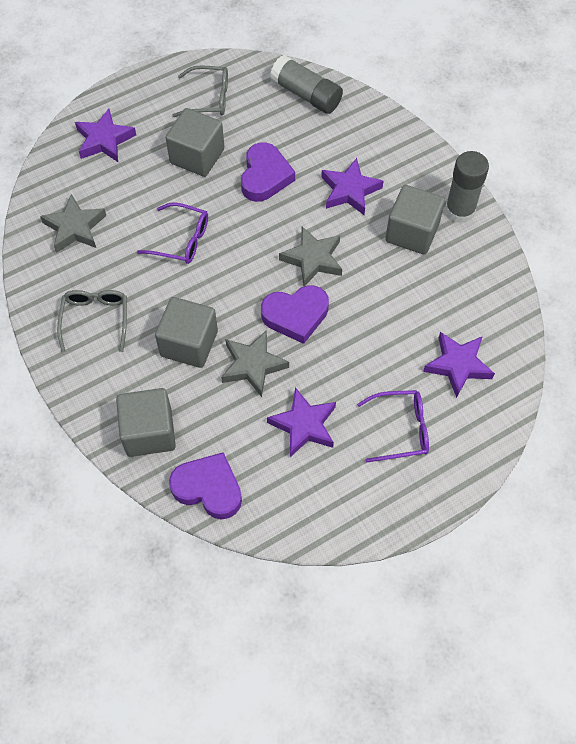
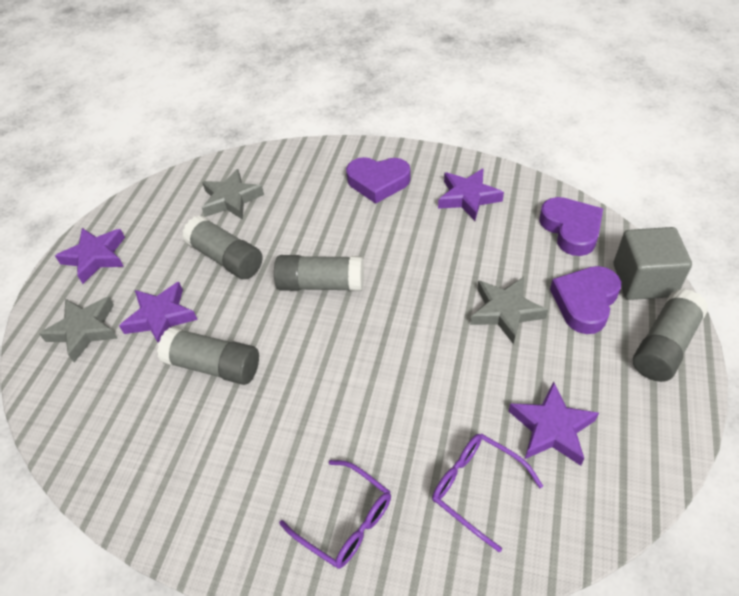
grey cube: [116,388,176,457] [155,297,218,368] [166,108,224,177] [385,185,445,255] = 4 -> [614,227,692,300] = 1
grey glasses: [57,290,127,352] [172,65,228,117] = 2 -> none = 0
grey glue stick: [270,55,343,114] [445,151,489,223] = 2 -> [157,327,259,385] [182,216,262,279] [274,255,364,291] [633,289,708,382] = 4

